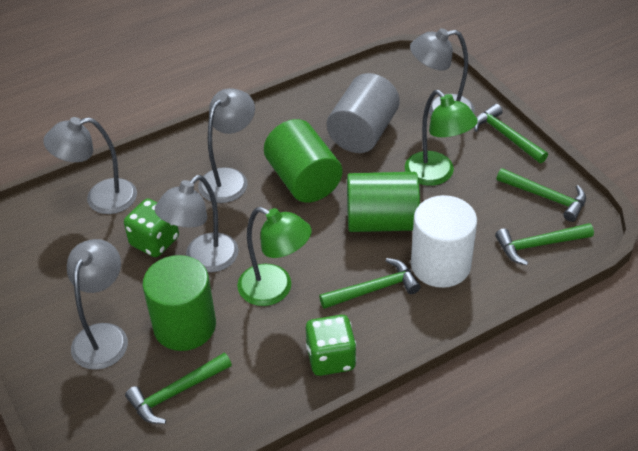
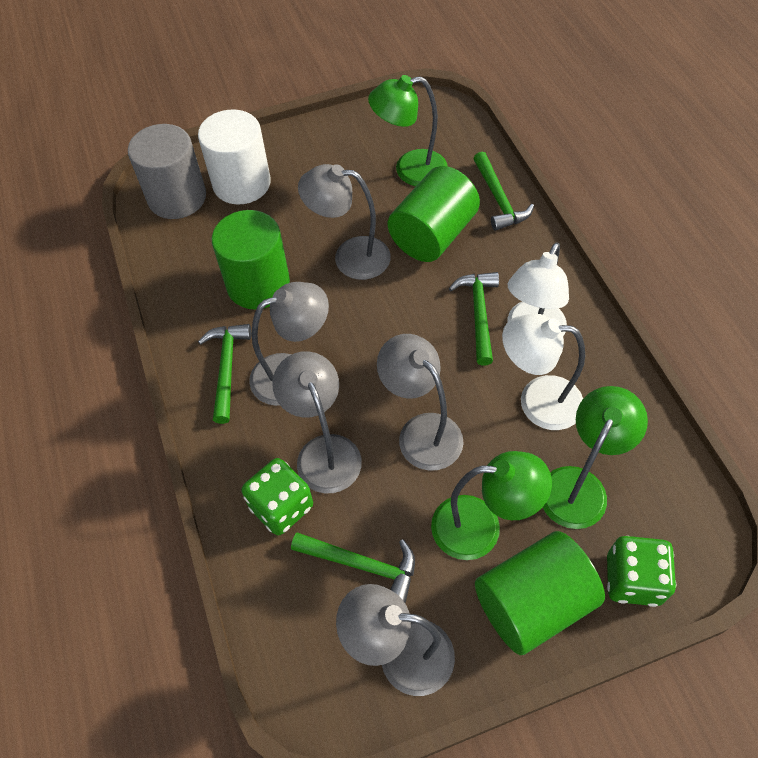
green hammer: [125,353,232,424] [319,258,421,309] [474,104,548,163] [495,223,594,265] [497,168,586,222] = 5 -> [198,324,251,424] [291,532,415,603] [449,272,499,366] [473,151,534,231] = 4
green lamp: [237,207,312,306] [405,90,478,186] = 2 -> [368,75,447,186] [431,451,552,560] [543,386,648,529] = 3
white lamp: none = 0 -> [502,314,585,430] [507,242,569,336] = 2

